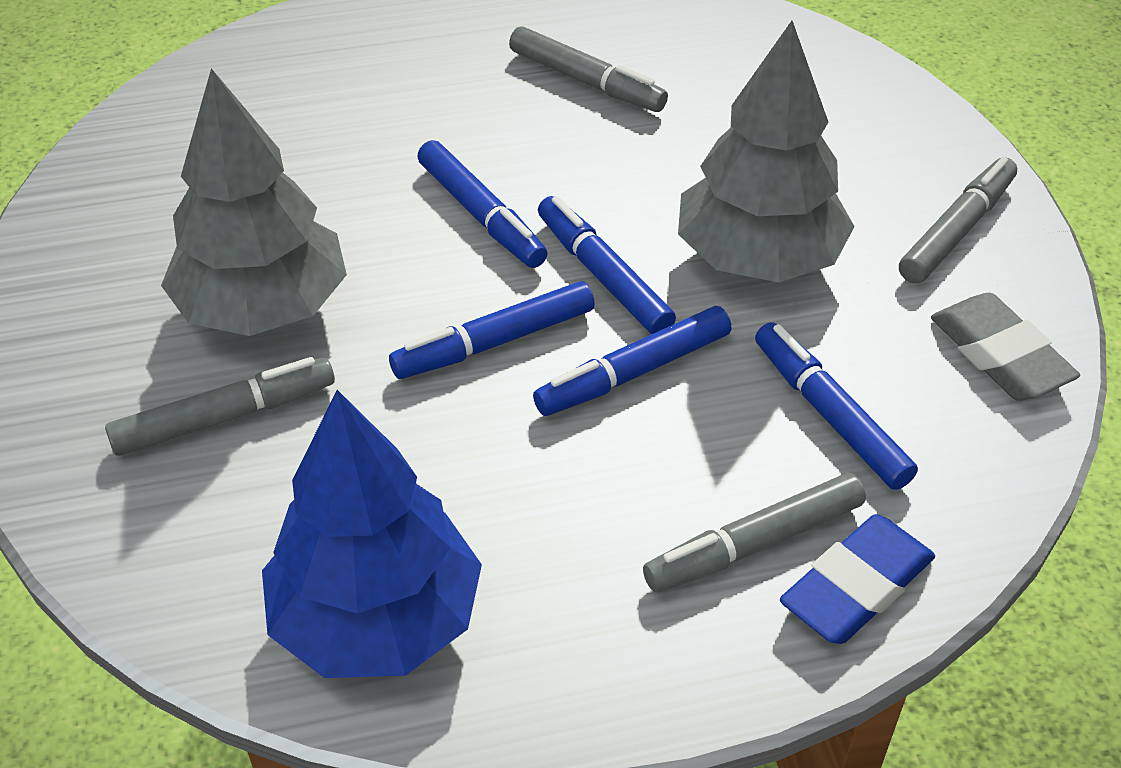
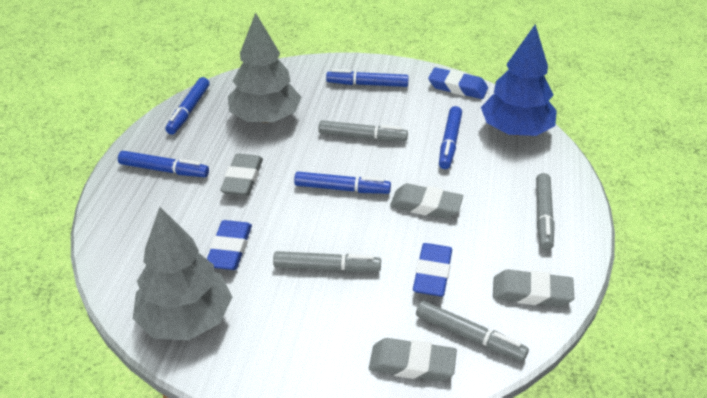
blue eraser: [780,514,935,644] = 1 -> [207,220,252,270] [413,243,452,297] [428,67,488,99] = 3
grey eraser: [931,293,1080,401] = 1 -> [220,154,263,196] [369,338,457,381] [390,184,463,219] [493,270,574,307] = 4

